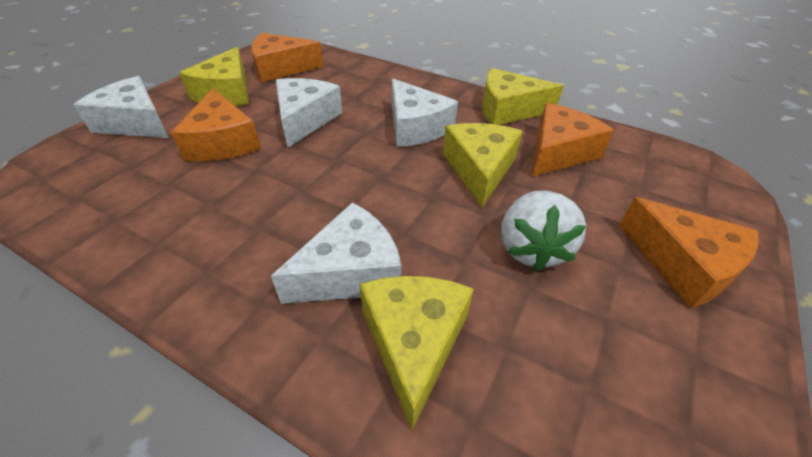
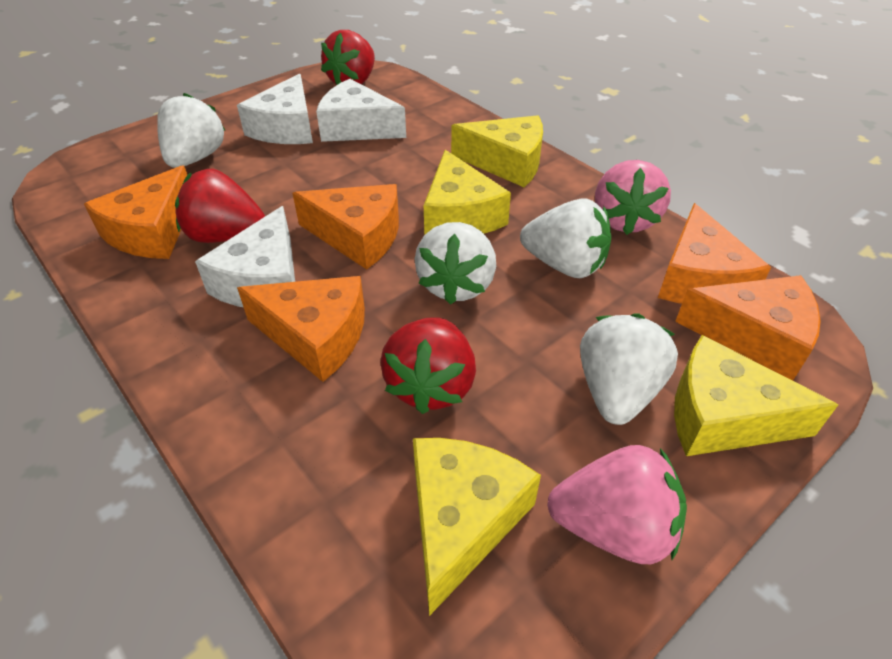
orange cheese: [171,89,261,162] [251,33,323,82] [532,103,614,177] [619,197,759,309] = 4 -> [84,166,187,259] [237,276,365,382] [292,184,399,270] [658,203,771,304] [675,275,821,381] = 5
pink strawberry: none = 0 -> [547,445,687,564] [595,160,671,235] = 2
red strawberry: none = 0 -> [175,169,265,243] [321,30,375,85] [380,317,476,414] = 3
white cheese: [74,76,169,138] [271,202,402,304] [276,78,343,148] [392,78,458,147] = 4 -> [195,206,295,307] [237,74,313,144] [316,79,406,142] = 3
white strawberry: [501,190,586,271] = 1 -> [157,93,226,168] [414,222,496,305] [520,199,611,278] [580,313,678,425] = 4

